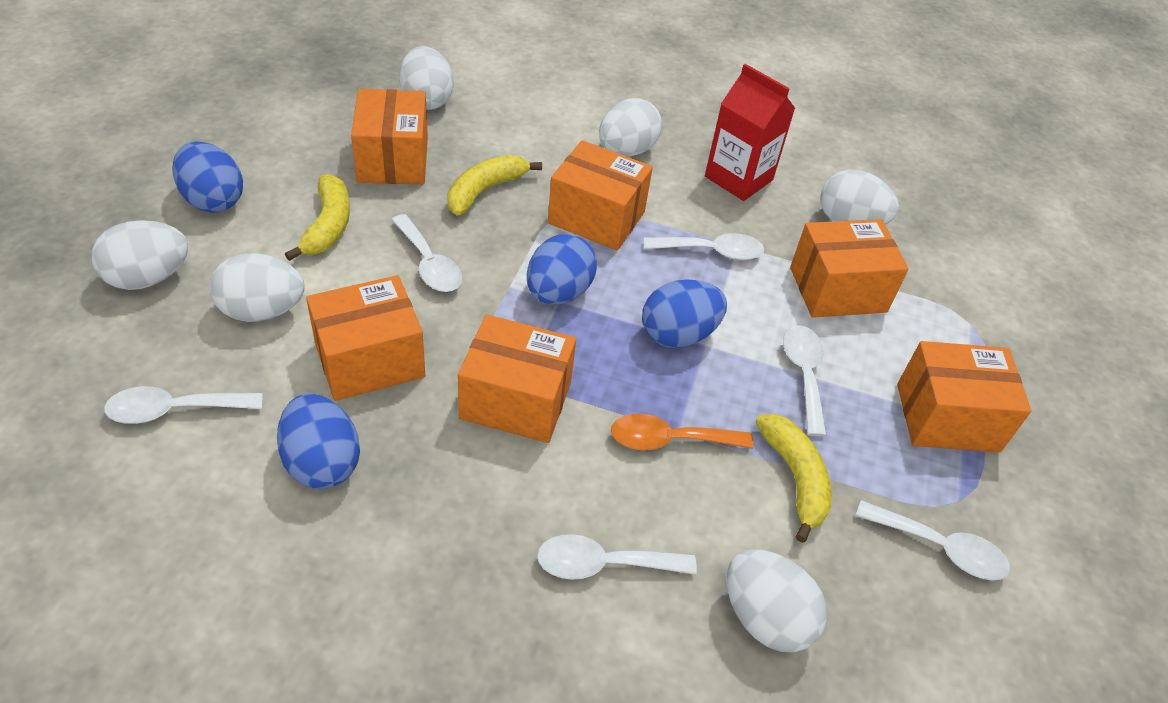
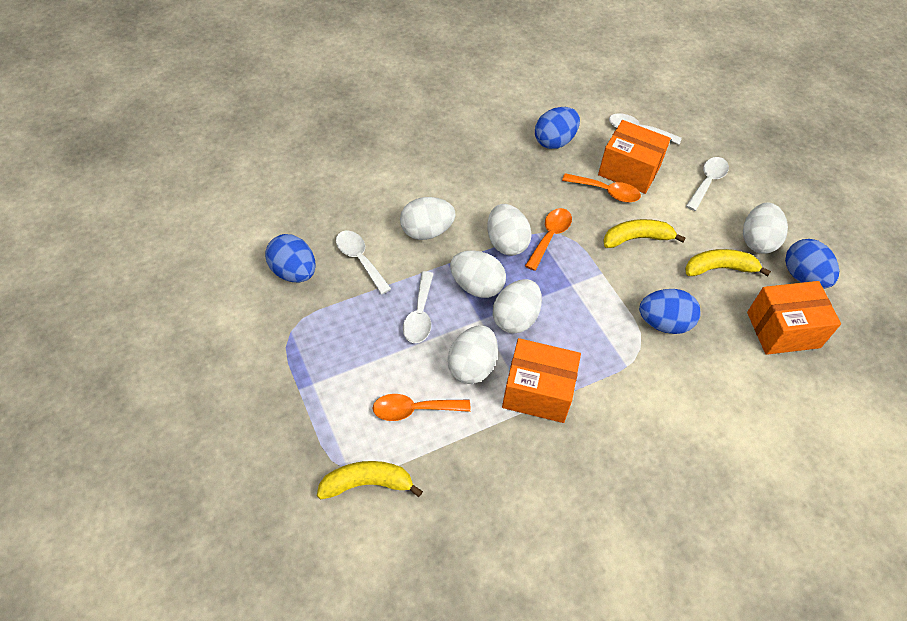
orange box: [306,275,425,401] [351,89,428,184] [458,314,576,443] [548,140,653,251] [790,219,909,318] [897,341,1031,452] = 6 -> [502,338,581,423] [598,120,671,194] [747,281,841,355] = 3
orange spoon: [611,413,753,451] = 1 -> [372,394,471,421] [525,208,572,271] [562,173,641,202] = 3
red carton: [705,64,795,201] = 1 -> none = 0
white spoon: [104,386,263,424] [391,214,462,292] [537,534,697,580] [644,233,764,260] [783,325,827,437] [856,500,1010,581] = 6 -> [336,231,391,294] [403,271,433,343] [609,113,682,144] [686,157,729,211] = 4

